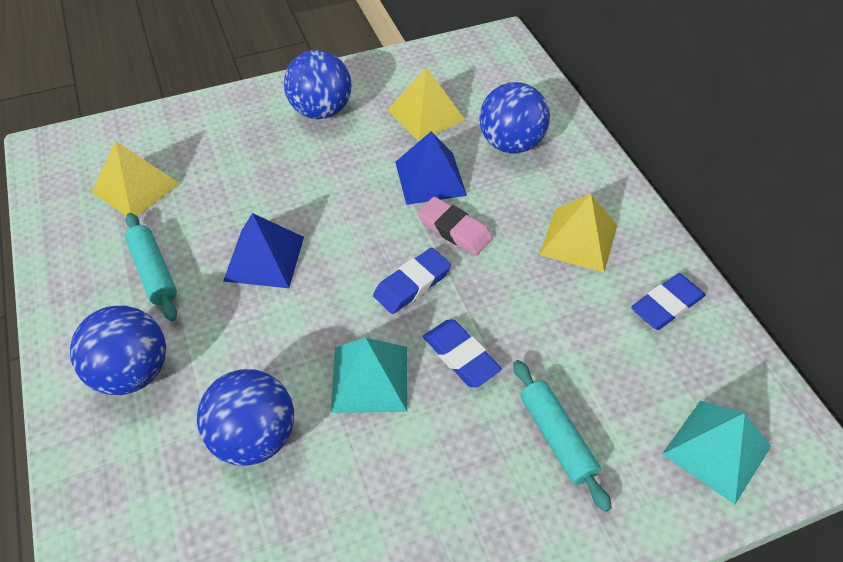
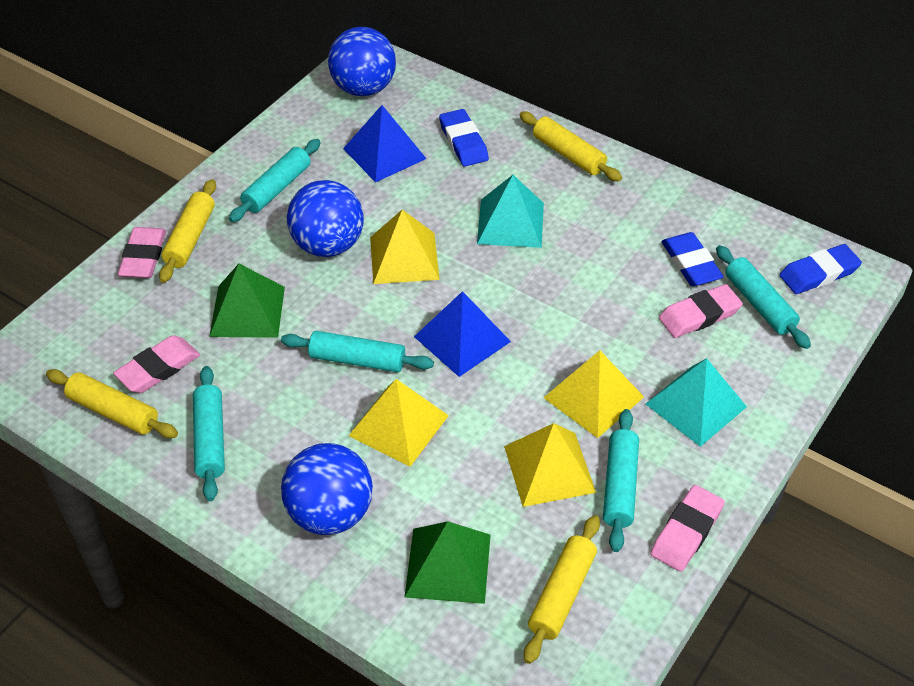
blue ball: [70,306,166,395] [197,369,294,466] [284,50,351,119] [479,82,550,153] = 4 -> [281,443,373,535] [287,180,364,257] [328,27,396,96] = 3
green pyramid: none = 0 -> [209,264,285,338] [405,521,491,604] = 2
pink eraser: [417,197,493,255] = 1 -> [113,335,200,393] [118,227,166,278] [651,485,725,572] [659,284,743,338] = 4
turquoise rolling pin: [125,213,177,321] [513,360,612,512] = 2 -> [193,366,225,501] [229,139,321,222] [281,331,434,372] [603,409,639,552] [716,245,811,349] = 5
yellow pyramid: [92,141,180,216] [388,67,465,142] [539,194,617,272] = 3 -> [349,379,449,467] [370,210,440,284] [504,423,596,507] [543,350,644,438] = 4
yellow rolling pin: none = 0 -> [46,369,178,438] [159,179,216,283] [519,111,622,181] [524,515,600,664] = 4

